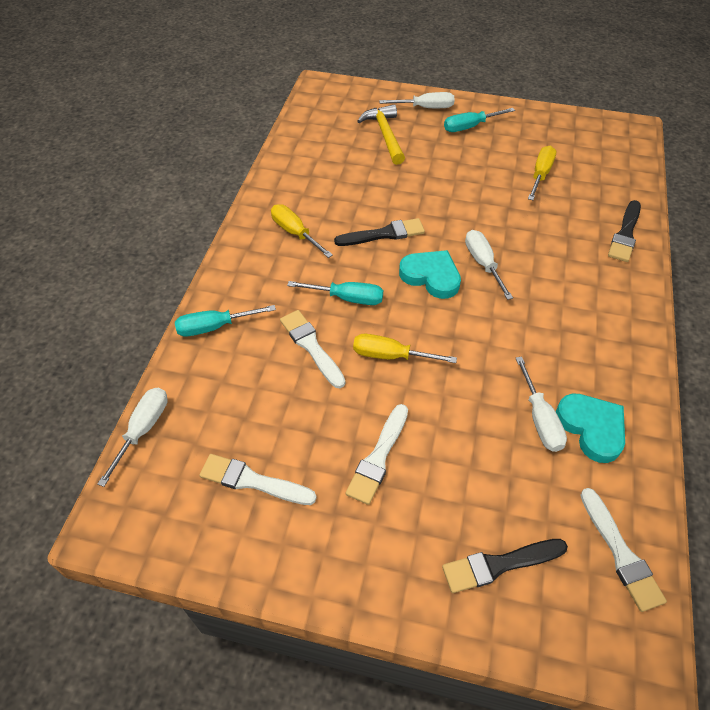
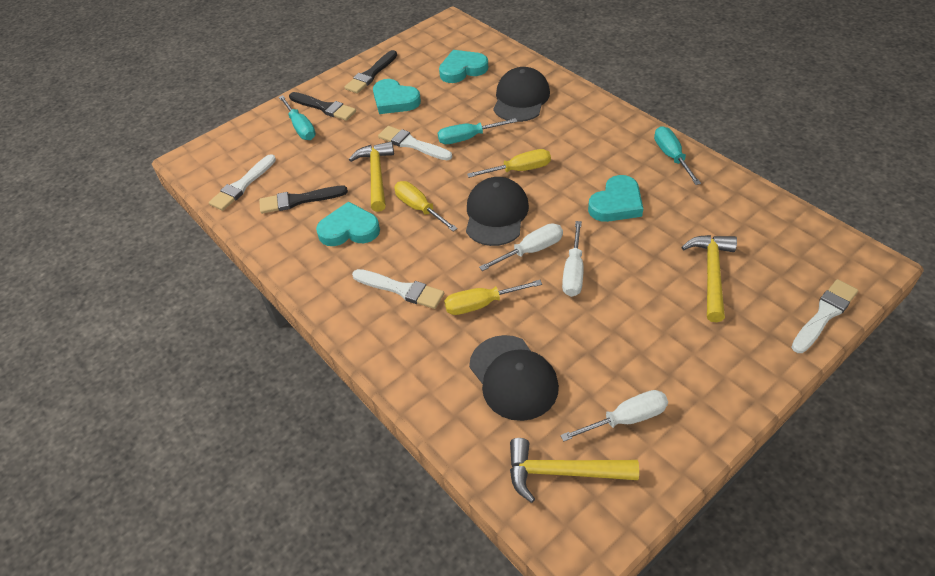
black cap: none = 0 -> [466,177,529,246] [469,335,559,421] [493,67,550,122] = 3
turquoise heart: [399,250,461,299] [556,393,625,463] = 2 -> [316,202,380,246] [373,79,421,114] [439,50,488,83] [588,175,643,222] = 4
white screwdriver: [97,388,168,487] [379,92,455,108] [465,230,513,300] [515,357,567,452] = 4 -> [479,224,563,271] [560,390,668,441] [562,221,584,297] = 3
yellow hammer: [357,104,405,165] = 1 -> [349,141,394,212] [510,438,639,503] [681,235,737,322] = 3

